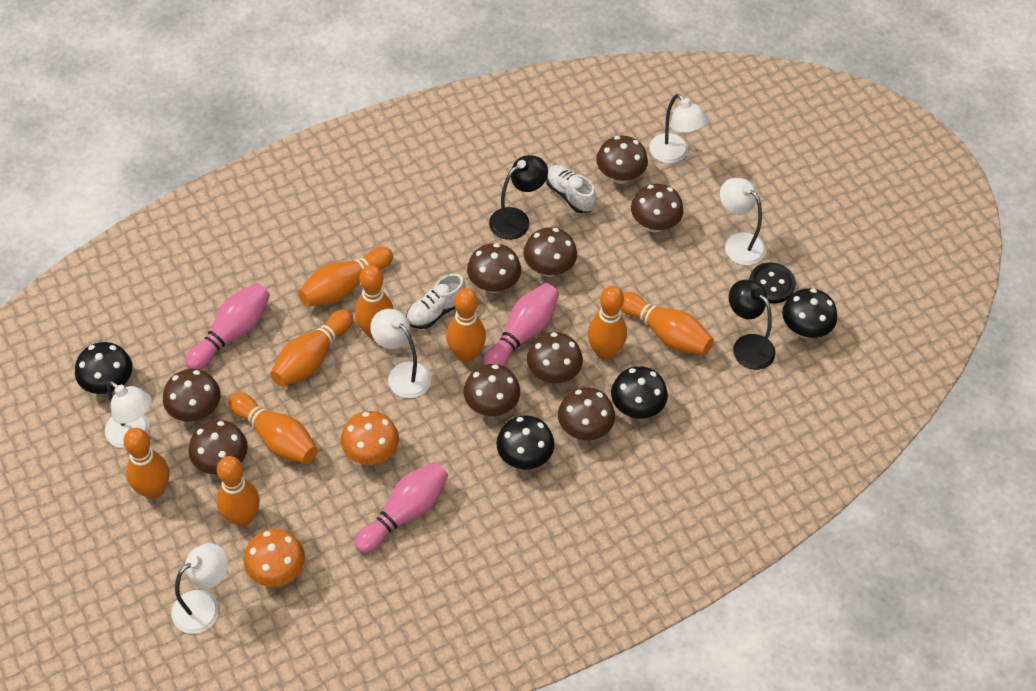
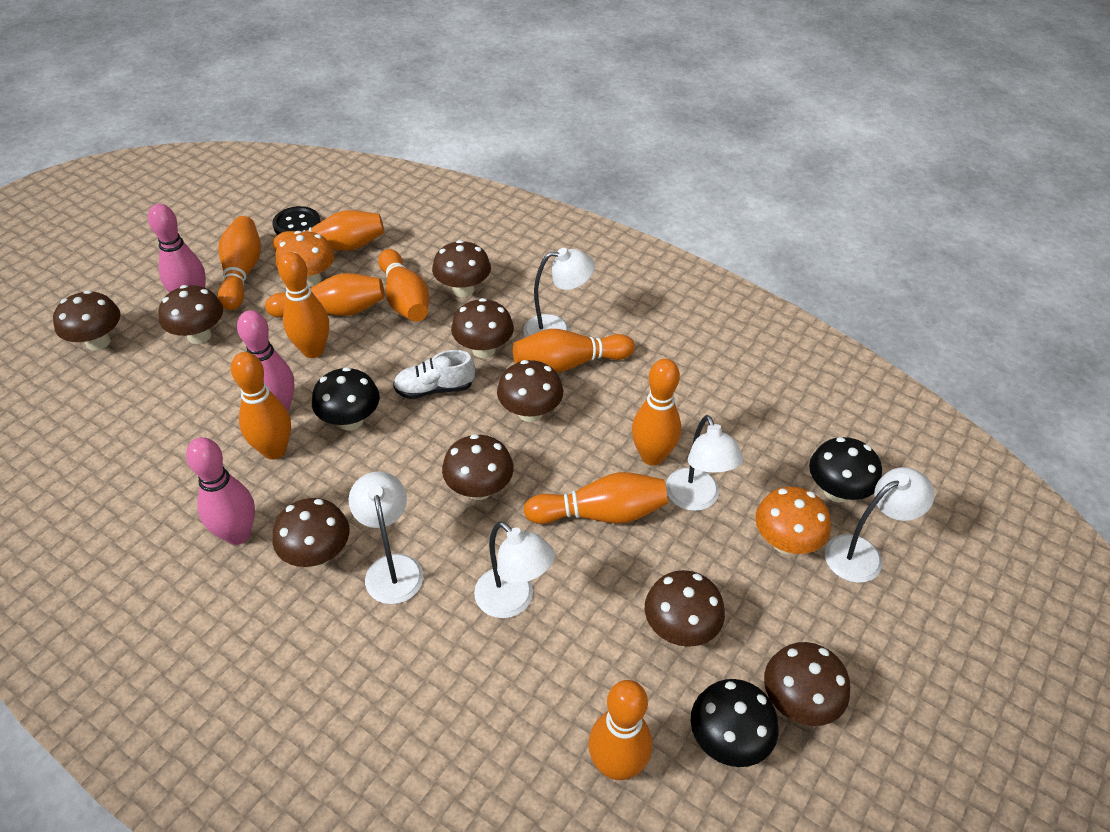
black lamp: [489,155,548,240] [729,280,776,370] = 2 -> none = 0
black mushroom: [75,342,133,394] [496,415,555,470] [611,366,668,419] [782,288,837,338] = 4 -> [312,367,380,431] [691,679,778,767] [809,437,882,502] = 3
orange bowling pin: [123,428,170,499] [216,456,260,527] [228,393,318,464] [270,309,353,387] [298,247,393,307] [355,265,394,340] [446,288,486,363] [588,286,627,360] [621,292,714,355] = 9 -> [218,216,261,310] [231,352,291,459] [265,273,385,318] [273,210,384,251] [278,252,329,358] [378,249,429,322] [513,329,635,373] [524,472,668,524] [588,680,652,780] [632,359,681,465] = 10
white shoe: [406,274,466,329] [546,165,596,213] = 2 -> [393,350,475,399] = 1

